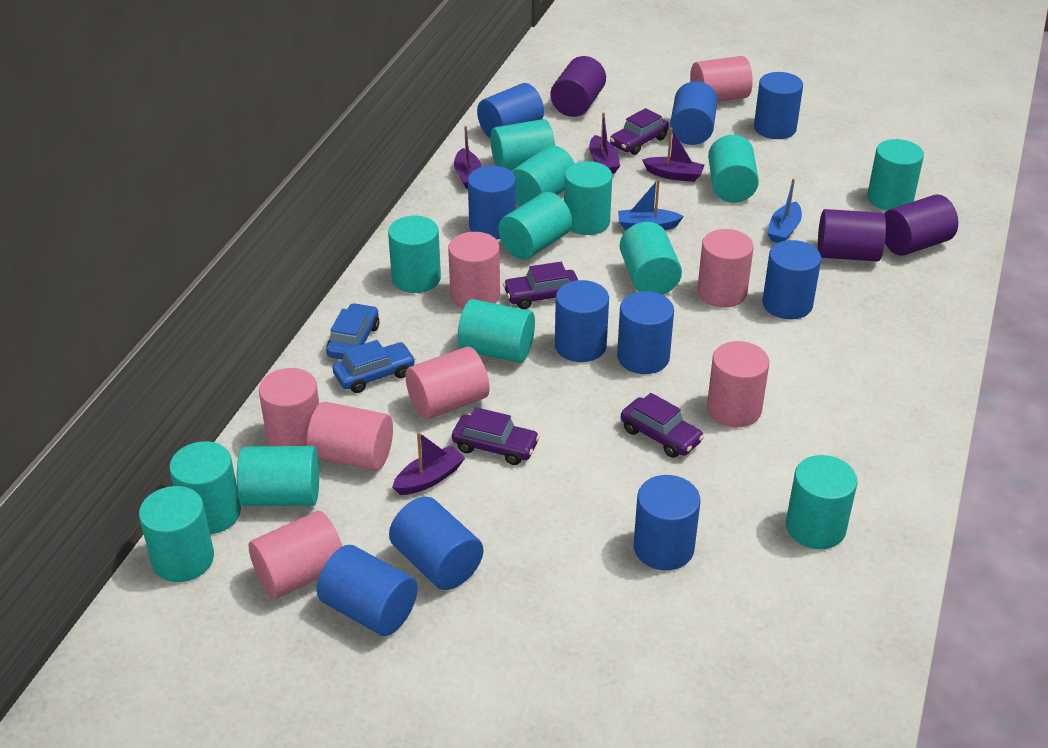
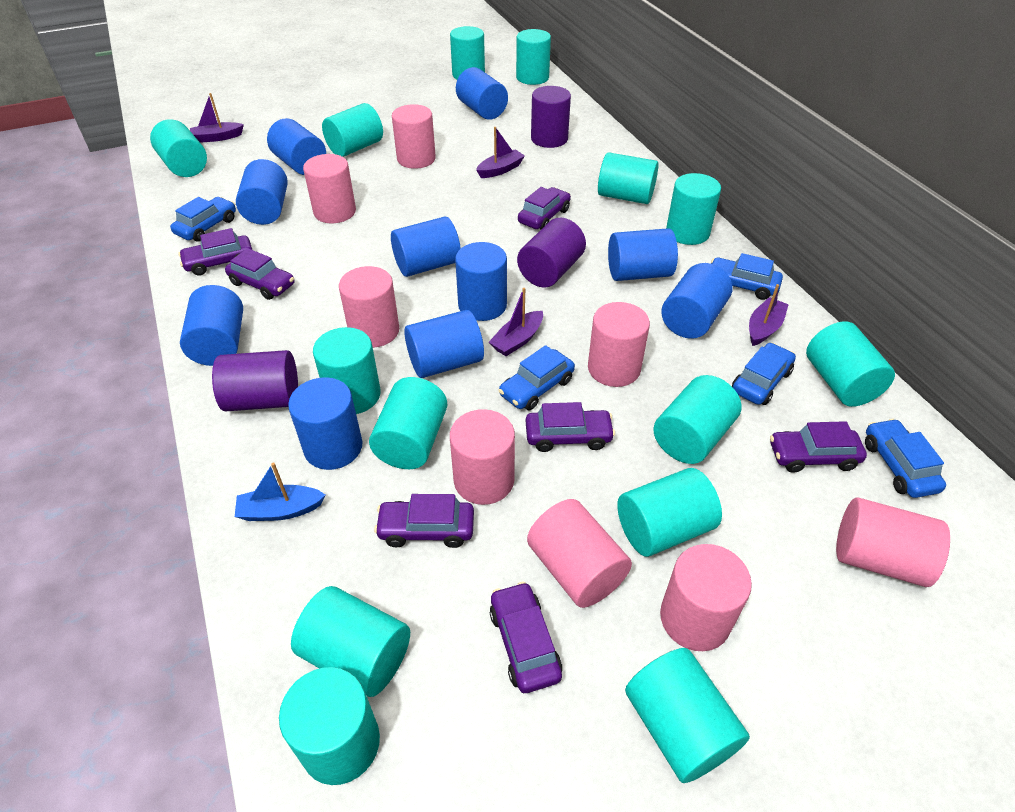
blue boat: [618,179,684,230] [767,179,802,243] = 2 -> [235,462,325,521] = 1
blue car: [326,303,379,359] [333,340,416,393] = 2 -> [170,197,236,242] [498,345,575,410] [711,253,783,300] [732,343,796,405] [865,419,946,498] = 5
purple car: [452,407,540,465] [503,262,578,309] [610,108,669,155] [621,393,704,458] = 4 -> [178,228,252,276] [225,248,294,300] [374,494,474,548] [490,582,562,693] [518,187,571,230] [526,402,615,452] [770,421,867,473] = 7
turquoise cylinder: [139,486,214,582] [169,441,241,534] [237,446,319,506] [388,216,441,293] [458,299,535,363] [491,119,555,171] [498,192,572,260] [512,145,575,206] [564,161,612,235] [620,222,682,295] [708,135,759,203] [786,455,858,549] [867,139,924,211] = 13 -> [150,119,207,177] [279,667,380,785] [291,586,410,697] [313,327,381,414] [322,103,383,157] [369,377,447,469] [450,26,485,79] [516,29,551,85] [598,152,659,204] [617,468,722,557] [625,648,750,783] [653,375,742,464] [666,173,721,245] [806,321,895,407] = 14

